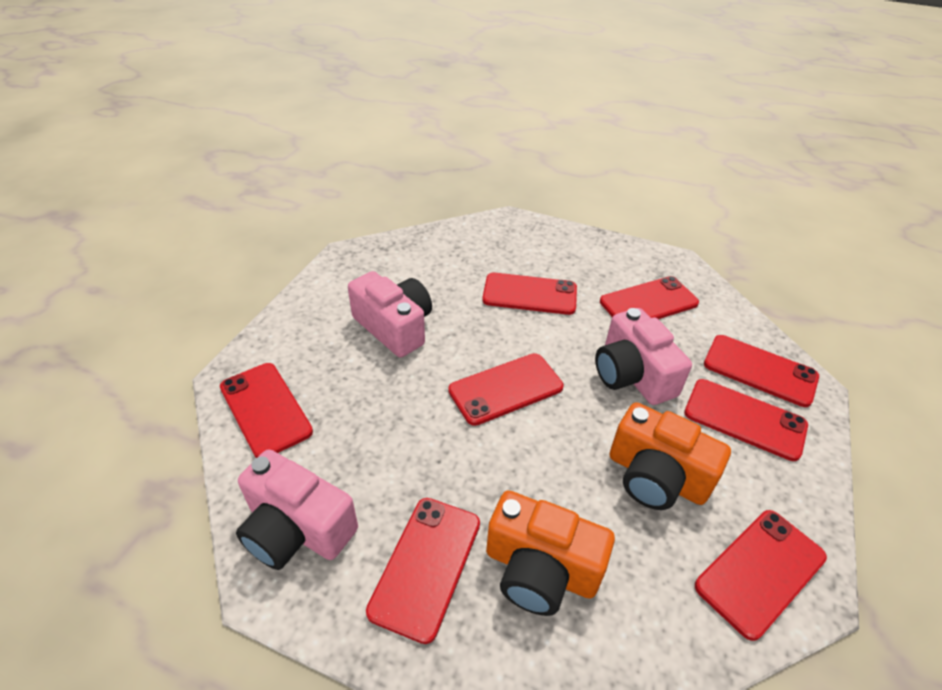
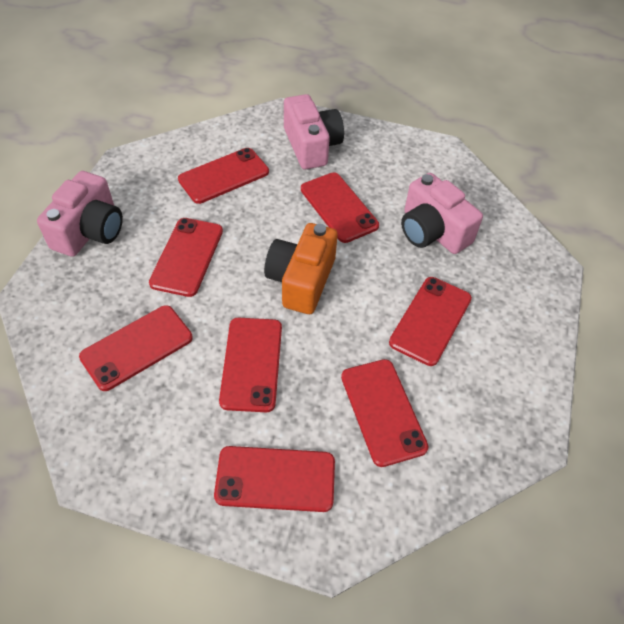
orange camera: [486,491,615,616] [610,402,731,510] = 2 -> [264,223,338,314] = 1

